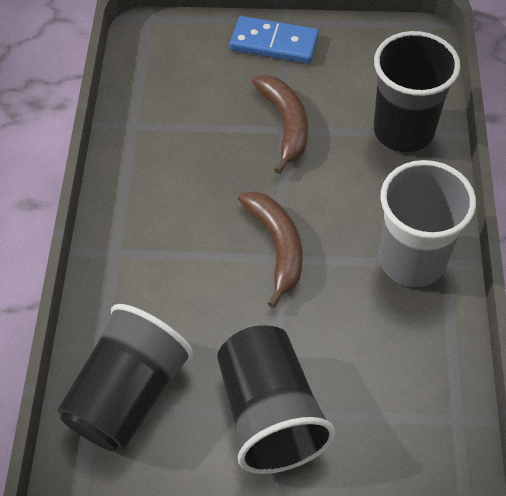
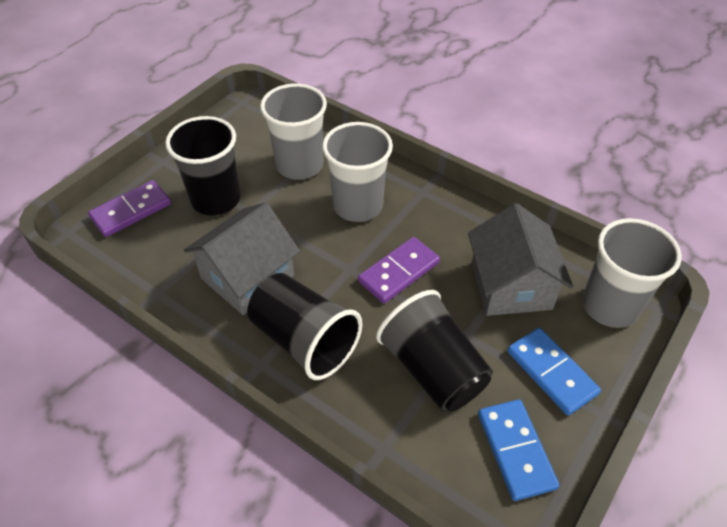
blue domino: [230,16,319,64] = 1 -> [478,399,559,501] [508,328,601,415] = 2
brown banana: [238,191,303,308] [252,75,308,174] = 2 -> none = 0
grey cup: [379,160,476,287] = 1 -> [260,83,327,180] [322,122,393,222] [582,218,682,328] = 3
grey house: none = 0 -> [184,203,300,315] [468,203,573,316] = 2
purple domino: none = 0 -> [88,180,171,237] [358,237,440,304] = 2

